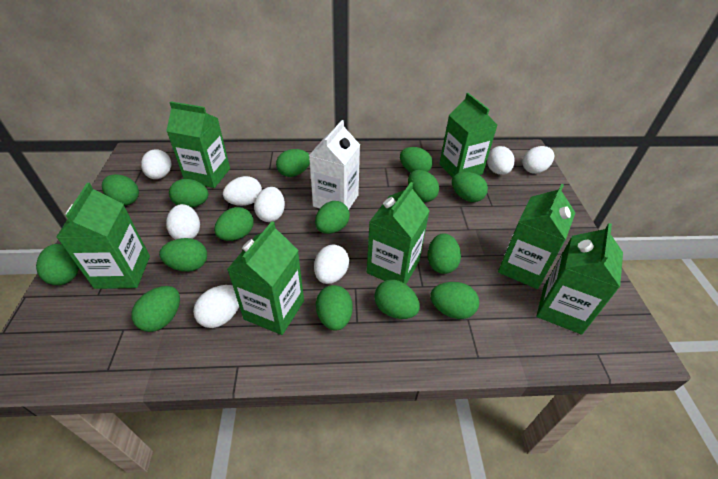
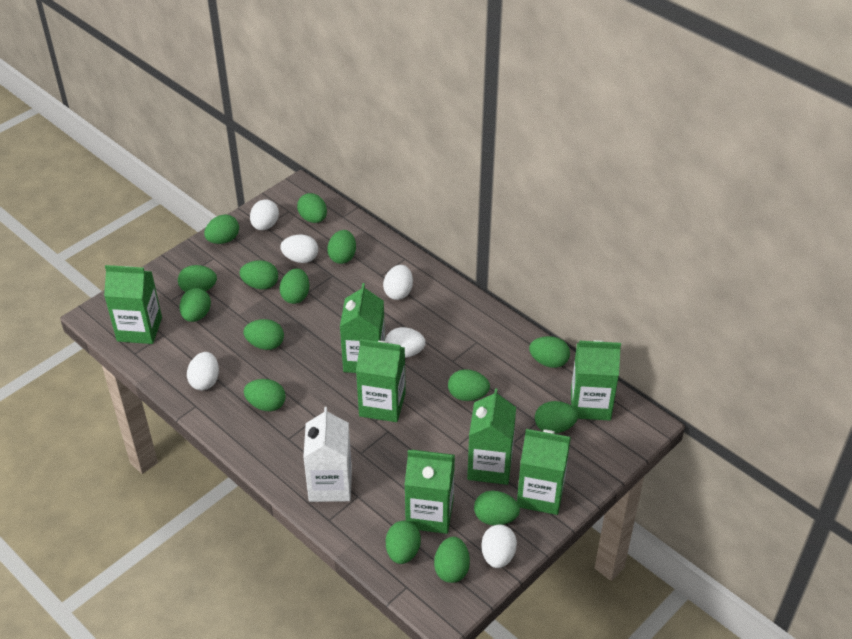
white egg: [141,149,171,179] [166,204,200,239] [193,285,239,328] [223,176,262,206] [254,187,285,222] [314,245,349,284] [487,146,515,175] [522,146,554,174] = 8 -> [187,352,219,390] [250,199,279,230] [280,235,318,263] [383,265,413,300] [385,327,426,358] [481,525,517,568] = 6

